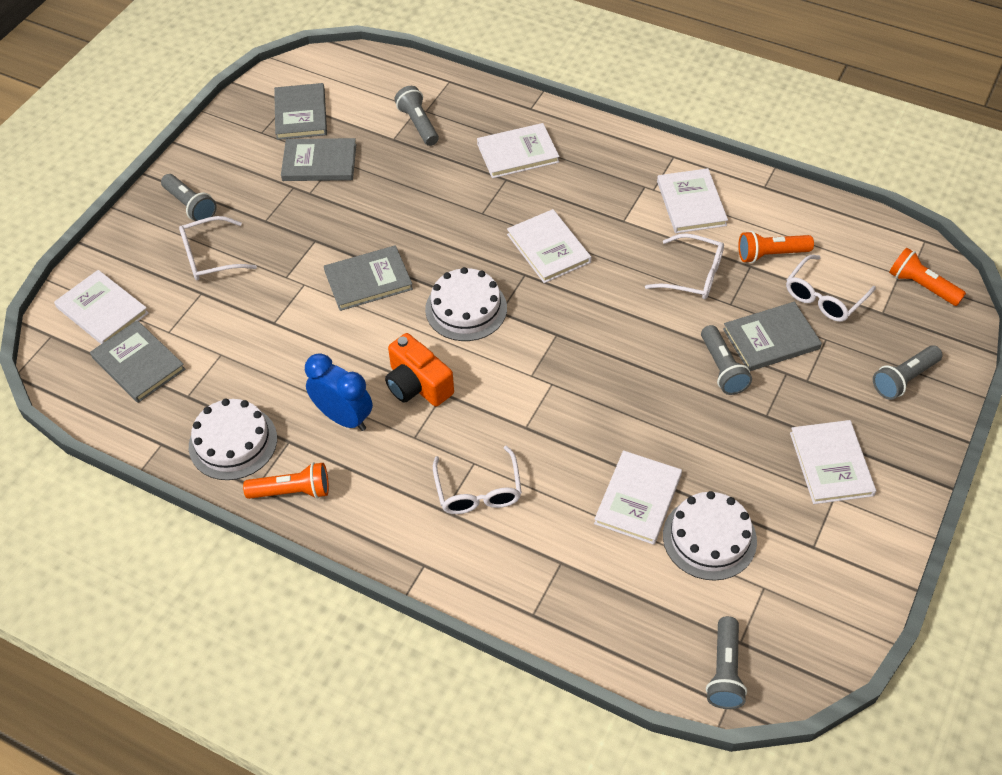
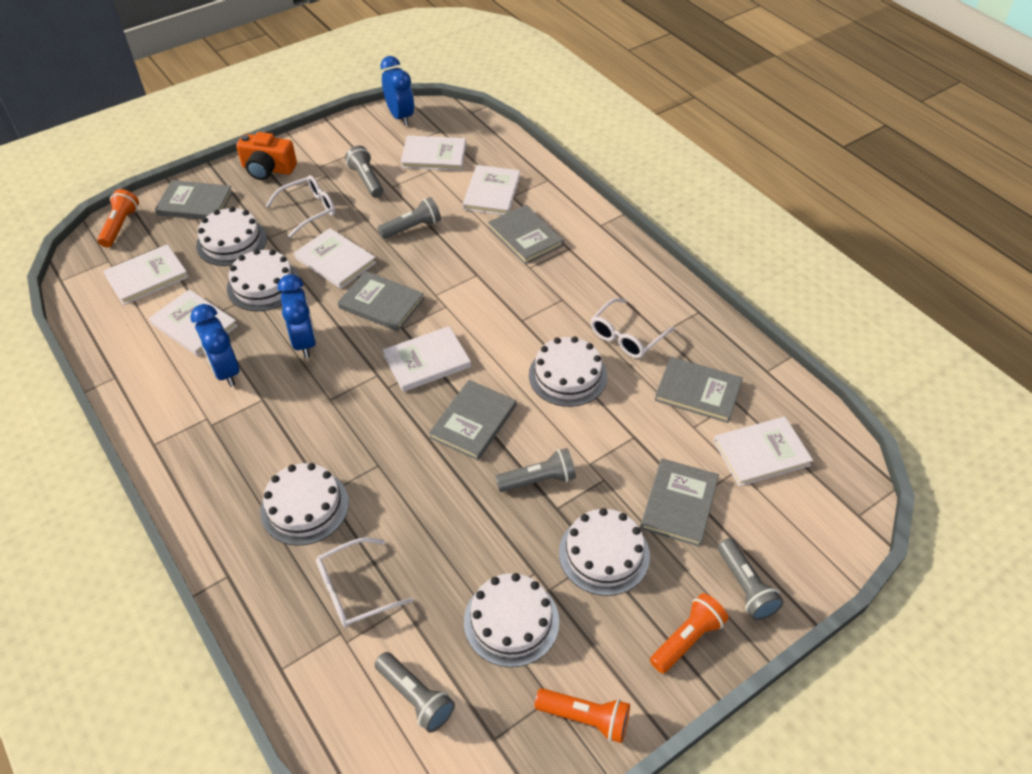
blue clock: [305,353,373,431] = 1 -> [191,304,239,387] [278,274,316,358] [380,56,414,126] = 3
grey book: [90,320,186,403] [274,83,327,140] [281,138,356,181] [324,245,413,311] [723,302,822,371] = 5 -> [155,180,233,220] [338,271,424,332] [429,380,516,460] [488,205,564,264] [640,458,719,547] [654,357,743,423] = 6
white book: [54,270,149,344] [477,123,560,178] [507,209,591,283] [594,450,682,545] [657,168,728,233] [790,420,876,504] = 6 -> [103,244,189,305] [149,289,238,356] [294,228,376,289] [383,326,471,392] [401,136,466,171] [463,165,520,215] [713,417,813,487] = 7
white cake: [189,399,277,480] [425,267,507,341] [663,491,757,581] = 3 -> [196,207,267,266] [227,249,300,311] [260,463,349,546] [464,573,559,667] [529,336,607,407] [559,508,650,596] = 6
white glasses: [179,216,257,281] [433,445,522,514] [645,233,724,299] [786,255,876,322] = 4 -> [266,175,336,238] [316,537,413,628] [590,298,675,358] = 3

